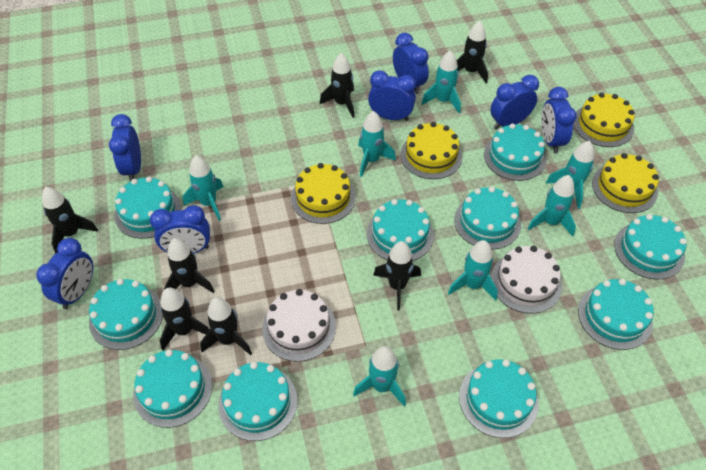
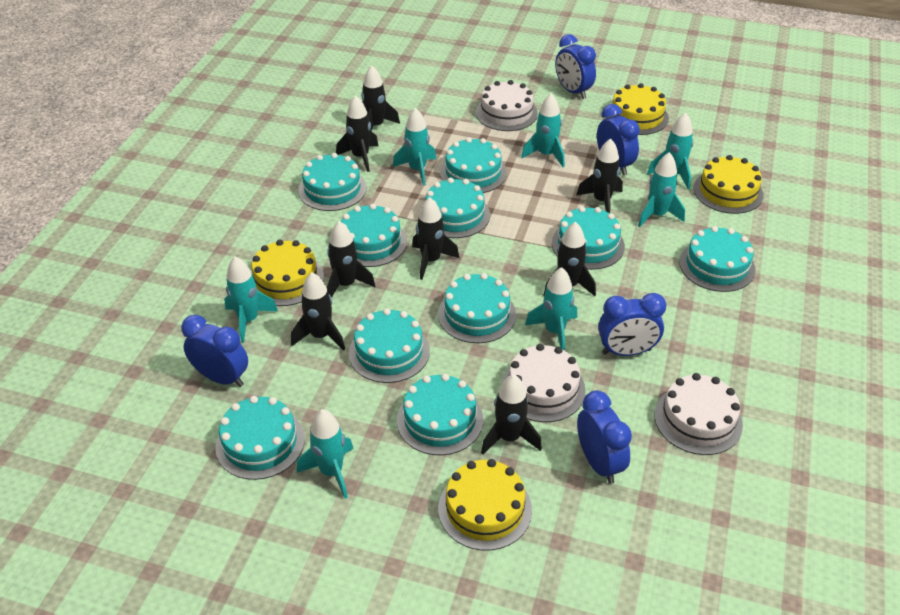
black rocket: [42,187,98,254] [160,287,209,351] [164,238,215,293] [200,297,252,355] [320,53,354,118] [373,241,421,310] [457,21,488,83] = 7 -> [291,272,345,351] [327,221,375,298] [336,95,378,172] [361,65,400,131] [412,197,459,280] [481,374,542,455] [543,222,596,296] [576,138,623,213] = 8
blue clock: [36,238,93,309] [109,114,141,182] [150,205,210,253] [368,70,416,121] [393,33,429,94] [490,75,539,129] [541,87,577,153] = 7 -> [181,315,248,387] [555,34,596,99] [577,390,632,484] [597,104,640,175] [598,293,666,356] = 5
white cake: [262,289,336,362] [491,246,562,314] = 2 -> [476,80,538,131] [501,344,586,422] [654,373,743,455] = 3

